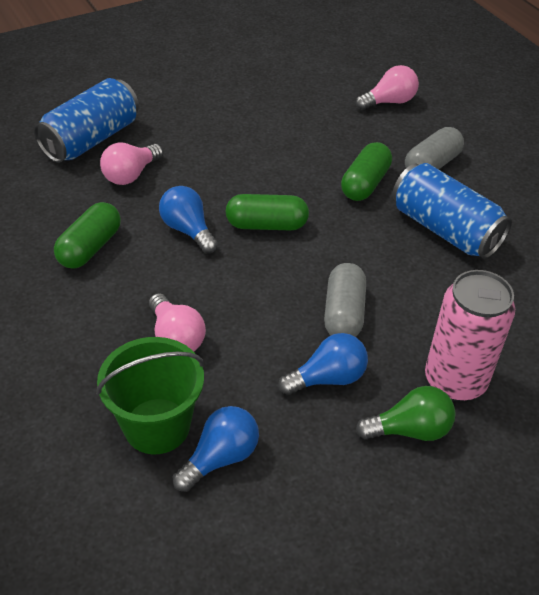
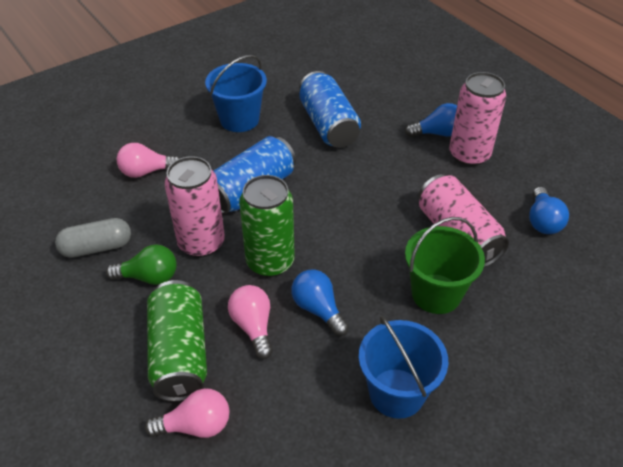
blue bucket: none = 0 -> [205,55,267,132] [359,316,448,419] = 2
green can: none = 0 -> [147,280,207,402] [239,175,295,277] = 2
green capsule: [54,202,121,268] [226,194,309,230] [341,142,392,201] = 3 -> none = 0
grey capsule: [324,263,366,337] [405,127,464,169] = 2 -> [55,218,131,258] = 1
pink can: [425,270,515,402] = 1 -> [164,156,225,258] [419,174,509,267] [449,72,506,166] = 3

